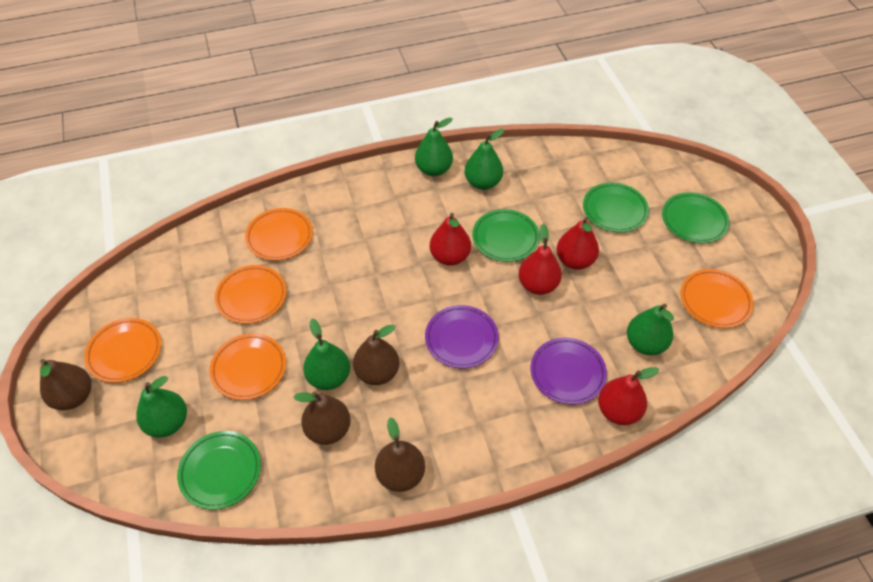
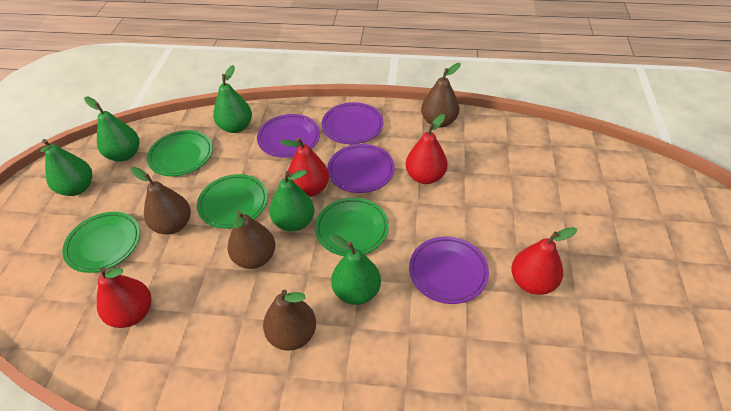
orange plate: [84,318,161,383] [210,333,286,400] [215,265,286,324] [245,208,313,261] [681,269,754,328] = 5 -> none = 0
purple plate: [425,305,499,369] [530,338,607,405] = 2 -> [257,114,320,158] [321,102,383,144] [327,144,394,193] [409,236,489,304] = 4

